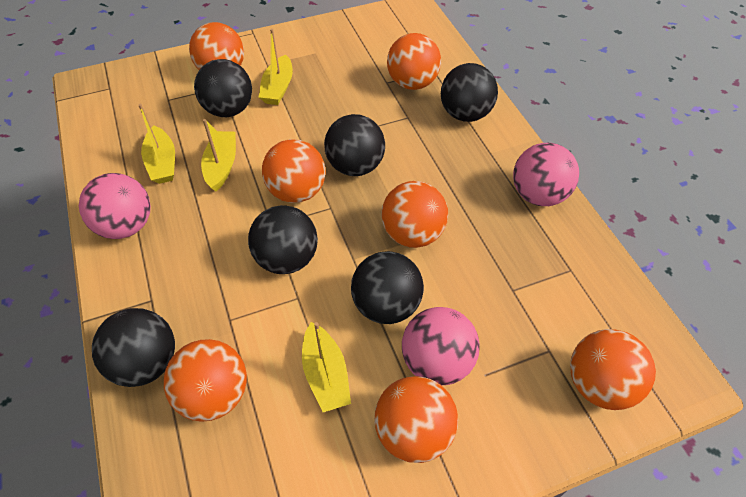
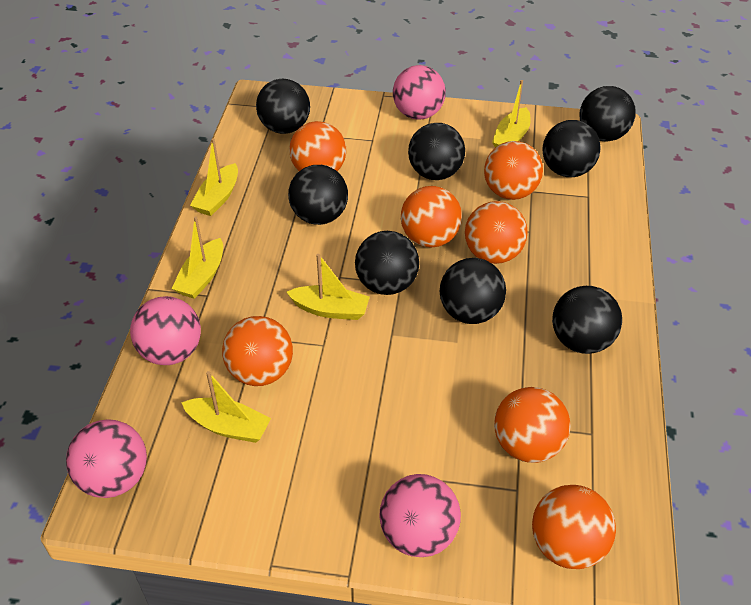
black ball: [92,308,175,387] [194,59,252,117] [248,205,318,274] [324,114,385,176] [351,251,424,324] [441,63,498,122] = 6 -> [256,79,310,134] [288,165,348,225] [355,231,419,295] [408,123,465,180] [440,258,506,324] [542,120,601,177] [552,286,622,354] [579,86,636,142] = 8
pink ball: [79,173,151,239] [402,307,480,385] [513,143,579,206] = 3 -> [66,419,147,498] [130,296,201,365] [379,474,461,557] [393,65,446,120] = 4
yellow boat: [138,104,175,184] [201,119,236,192] [259,29,293,105] [302,322,351,412] = 4 -> [172,216,223,299] [181,371,271,443] [190,138,238,216] [286,254,370,320] [492,80,531,147] = 5

